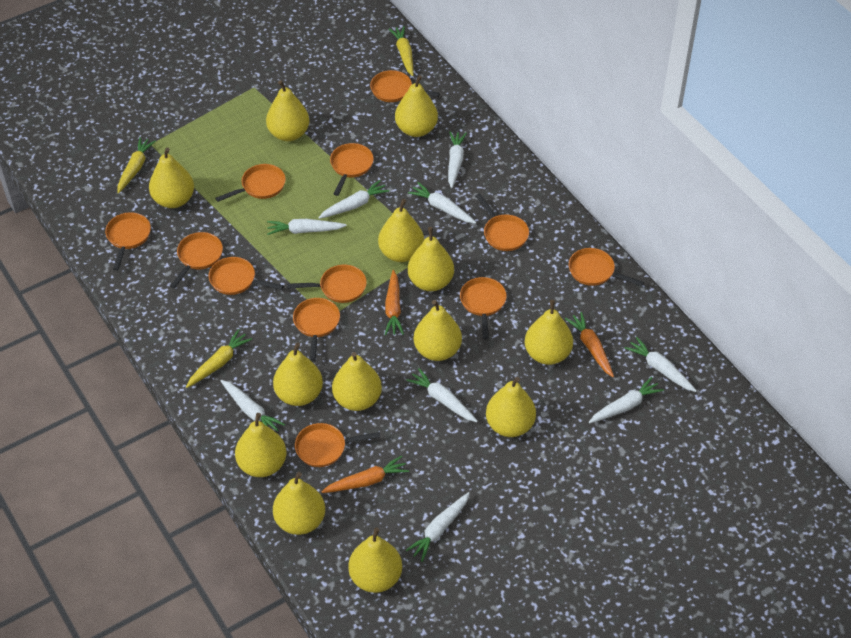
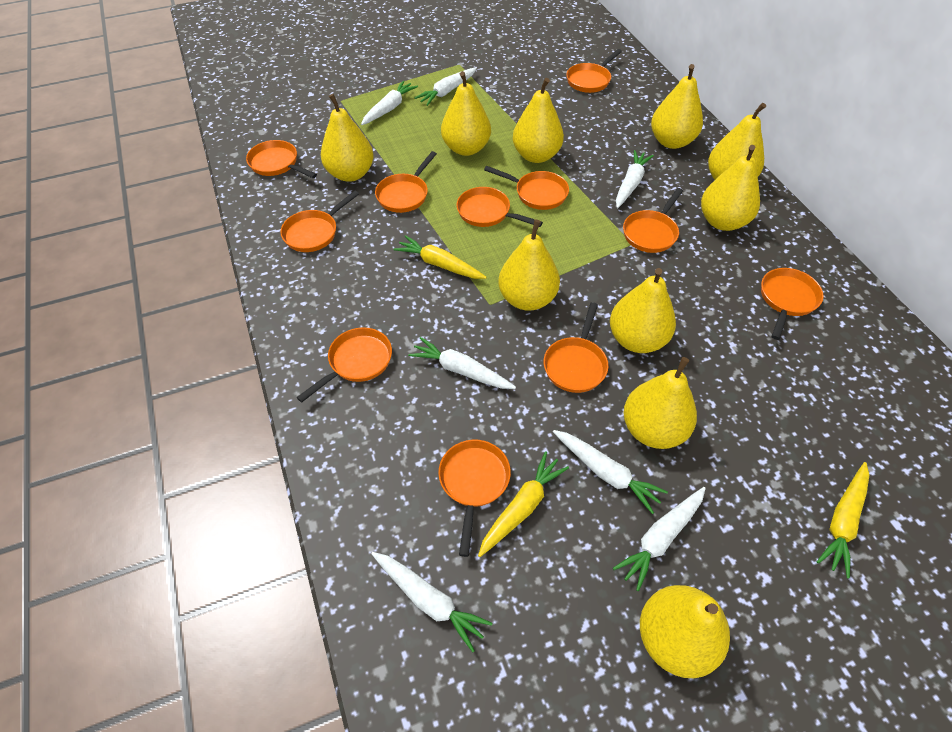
orange carrot: [321,455,409,493] [385,270,404,335] [565,312,614,377] = 3 -> none = 0
orange pan: [105,212,151,271] [170,232,223,288] [209,257,284,295] [215,164,286,202] [287,265,367,303] [293,298,340,362] [295,423,380,467] [330,143,374,196] [370,70,440,102] [460,277,507,340] [476,193,529,251] [569,248,644,286] = 12 -> [246,140,317,178] [280,191,359,252] [296,327,392,402] [375,151,437,213] [438,440,511,557] [456,187,543,227] [484,166,569,210] [544,302,608,393] [566,49,622,93] [623,188,683,253] [761,268,823,340] = 11
white carrot: [220,380,285,431] [267,219,347,235] [318,180,390,219] [406,368,478,422] [406,492,470,562] [408,182,476,224] [448,132,467,188] [589,377,664,423] [625,337,697,392] = 9 -> [361,81,418,125] [371,552,492,652] [408,337,516,389] [414,67,477,106] [553,430,668,514] [613,487,706,591] [616,150,654,208] = 7
yellow pear: [149,148,194,208] [235,413,286,477] [266,80,309,141] [273,342,323,406] [273,472,325,535] [332,352,382,411] [348,528,402,593] [378,199,424,262] [395,75,438,137] [408,227,454,291] [414,300,462,361] [486,377,536,437] [525,300,573,365] = 13 -> [321,94,374,182] [441,71,491,156] [498,220,560,311] [513,78,564,163] [610,268,676,353] [623,357,697,449] [640,585,730,678] [651,64,703,149] [701,145,760,231] [708,103,766,180] = 10

